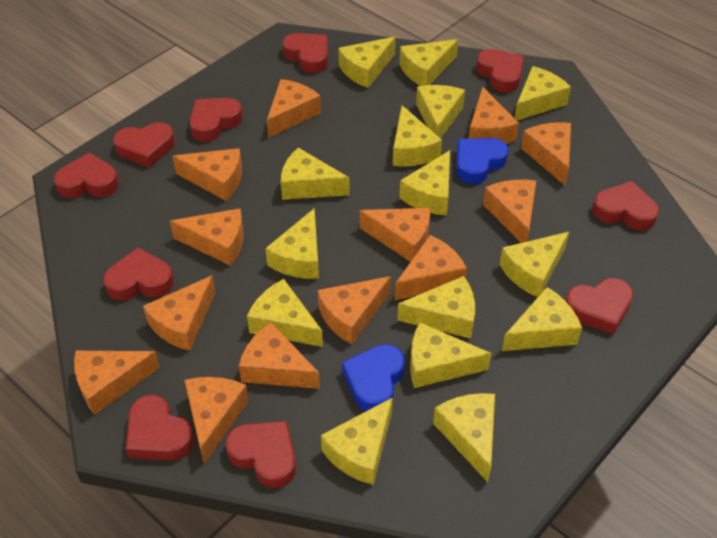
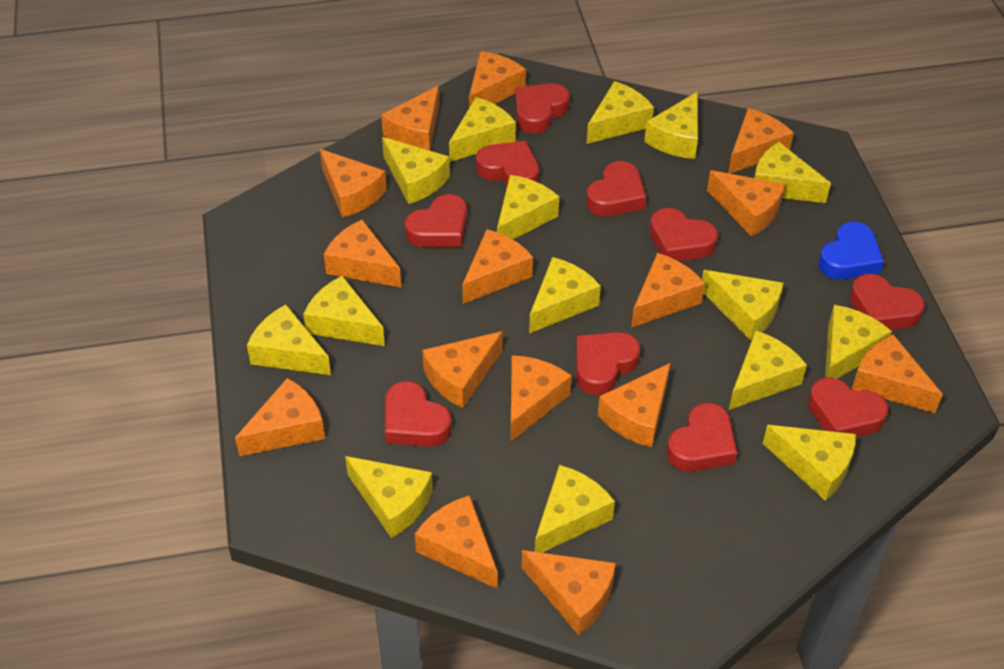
blue heart: [342,344,405,411] [456,138,508,184] = 2 -> [818,222,884,280] = 1
orange cheese: [74,351,160,415] [143,275,216,351] [170,208,244,266] [173,148,242,201] [184,377,249,464] [239,322,320,389] [267,79,321,138] [318,276,391,345] [359,208,430,262] [395,235,467,300] [469,87,519,144] [483,180,536,243] [521,122,571,185] = 13 -> [235,378,325,456] [320,149,387,218] [324,220,401,287] [381,85,439,151] [415,495,497,589] [422,331,503,408] [462,229,533,304] [469,51,526,107] [510,355,572,442] [522,550,616,635] [598,363,670,447] [631,253,705,328] [707,170,785,236] [728,108,794,174] [851,334,943,413] = 15

